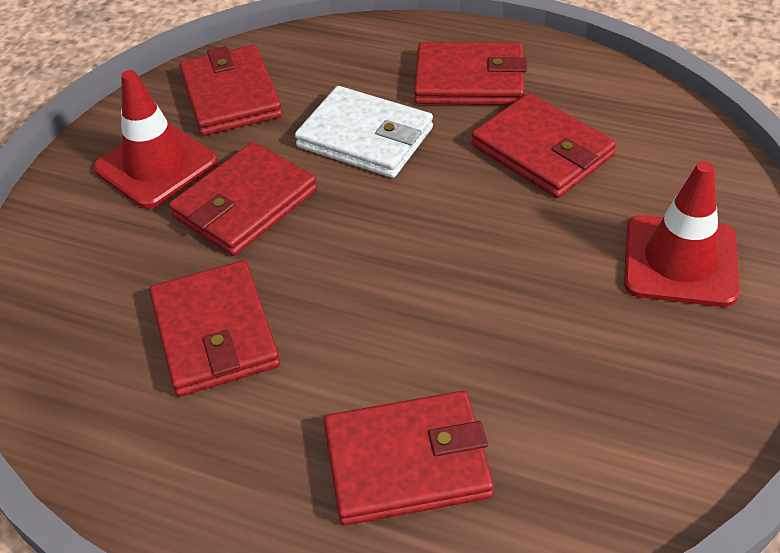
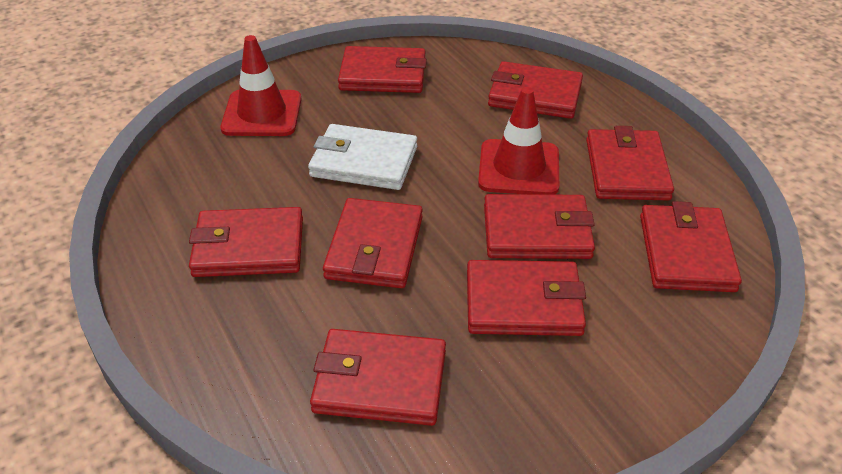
red wallet: [149,260,280,397] [169,142,317,256] [180,45,282,136] [323,391,494,525] [414,42,527,105] [471,93,616,198] = 6 -> [189,207,303,277] [310,329,446,426] [323,198,423,288] [338,46,427,93] [467,260,586,336] [484,194,595,259] [488,61,583,119] [586,126,674,201] [640,201,742,292] = 9

